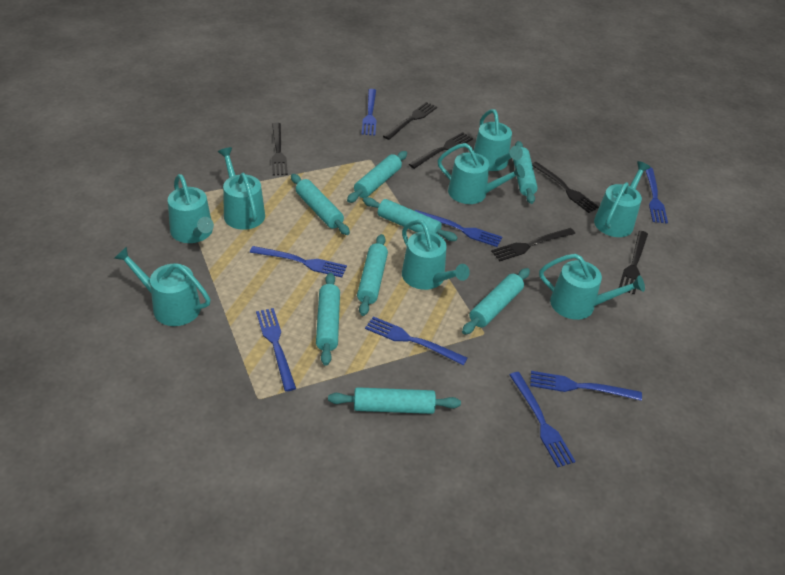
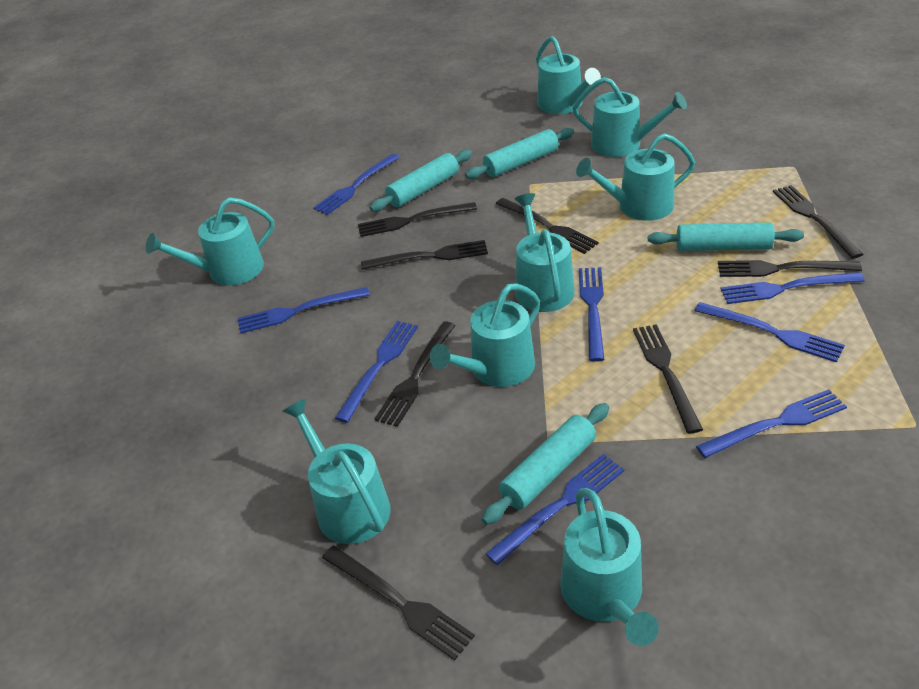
black fork: [272,123,288,175] [383,102,437,140] [409,132,473,169] [491,228,575,261] [532,162,599,213] [619,231,648,295] = 6 -> [322,545,475,660] [358,202,477,237] [361,240,488,270] [375,321,456,427] [496,198,599,254] [633,324,703,434] [718,260,862,277] [773,185,864,259] = 8
turquoise rolling pin: [291,174,350,235] [316,273,340,366] [328,387,461,414] [347,151,407,203] [357,234,388,316] [363,197,458,241] [462,268,530,335] [513,141,538,204] = 8 -> [370,150,472,212] [465,128,574,179] [482,403,609,525] [648,222,804,251] = 4

